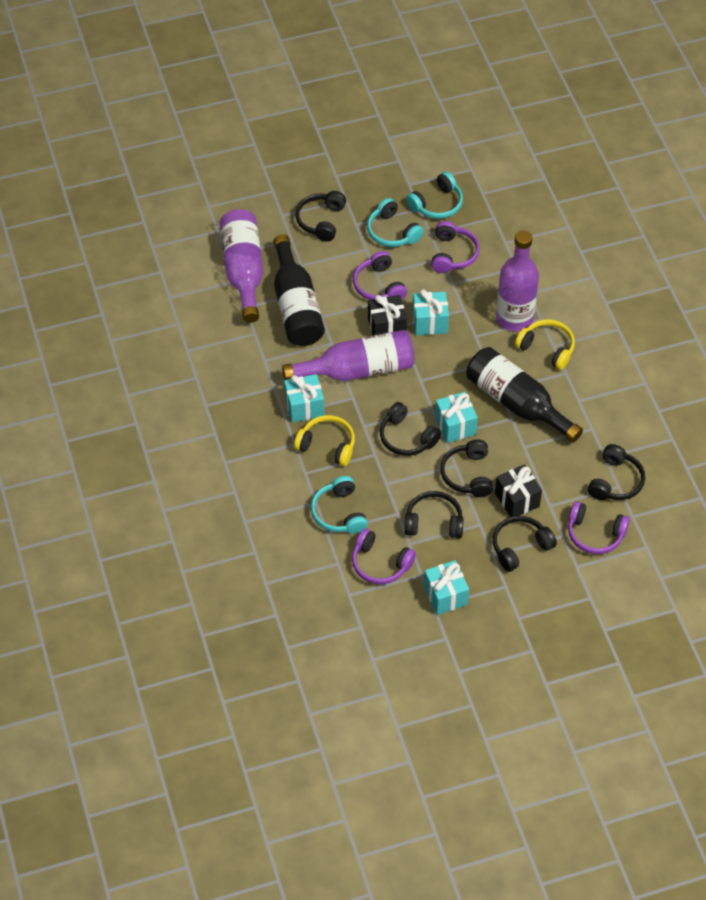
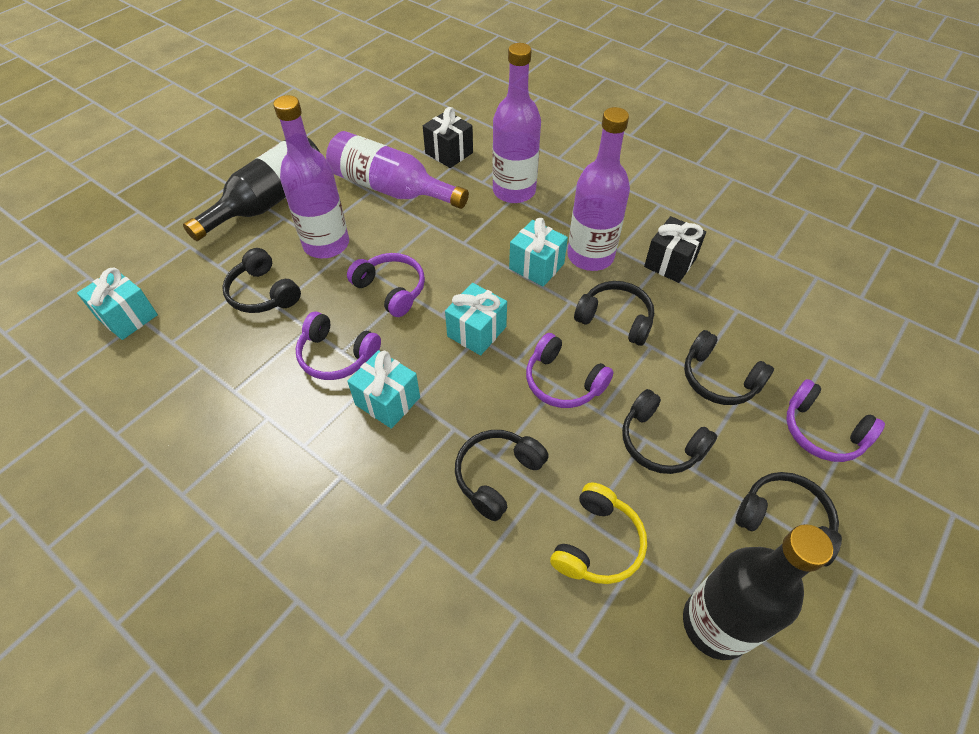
purple bottle: [219,209,263,323] [282,330,415,381] [496,230,539,332] = 3 -> [273,95,349,258] [326,131,469,209] [492,43,541,203] [567,107,630,271] = 4
turquoise headphones: [311,476,368,534] [367,198,424,247] [406,172,463,219] = 3 -> none = 0
yellow headphones: [294,415,355,466] [515,319,575,370] = 2 -> [550,482,647,584] = 1

